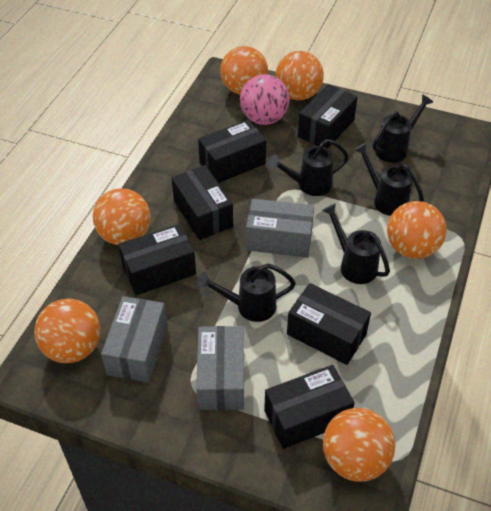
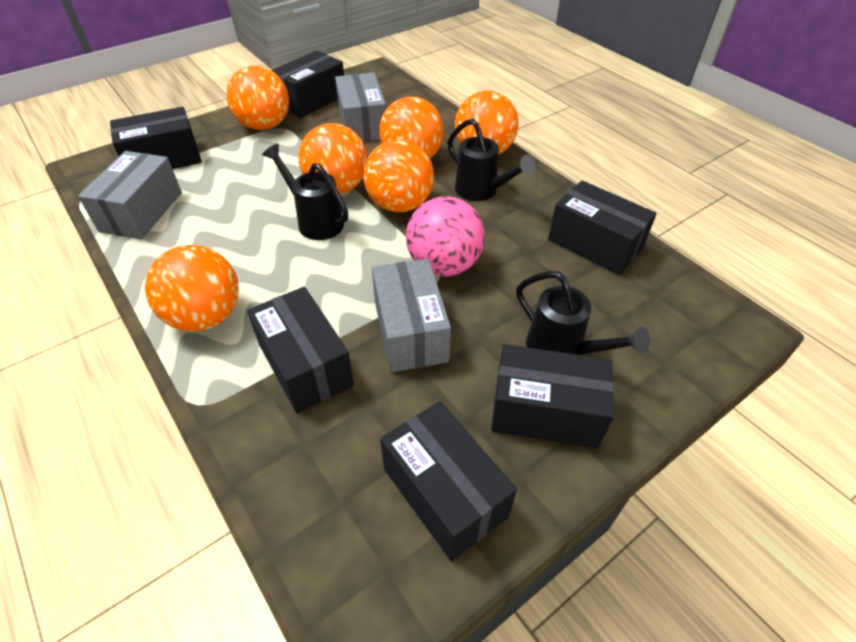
black watering can: [197,263,296,322] [268,139,349,196] [322,203,390,284] [354,142,424,216] [373,94,433,163] = 5 -> [262,144,348,240] [447,118,536,201] [516,271,650,355] = 3

